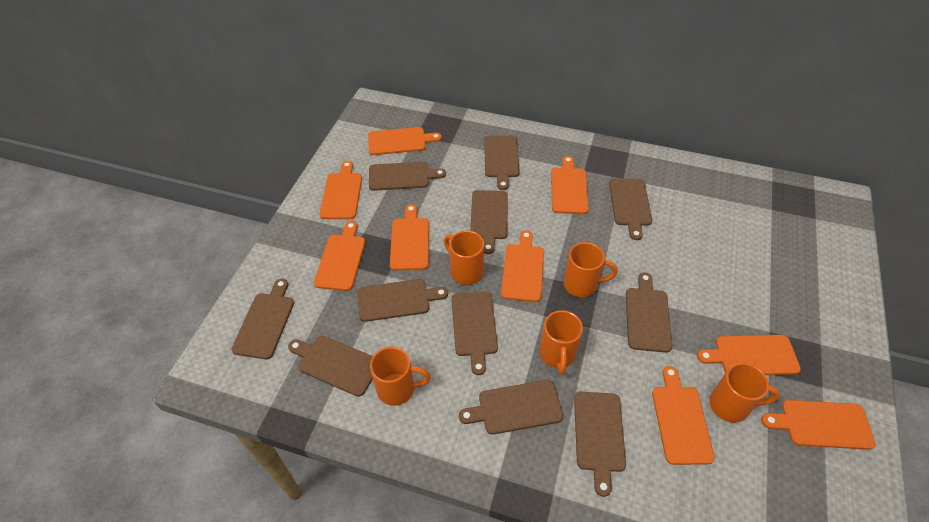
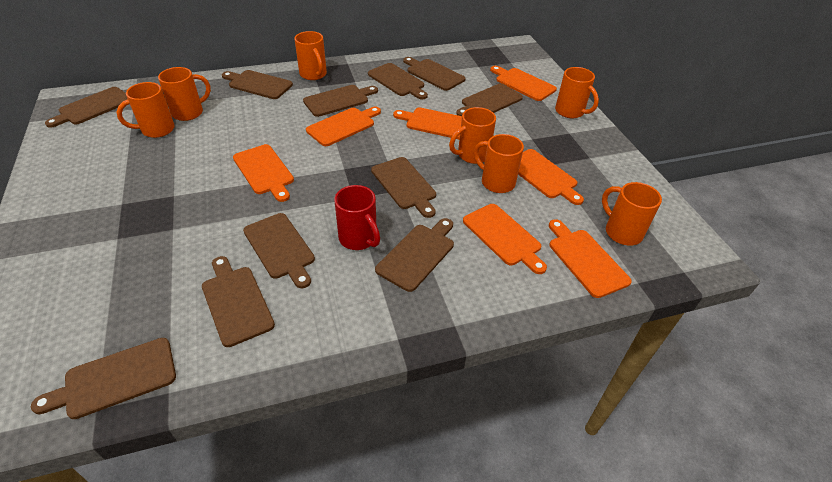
orange cutting board: [314,221,365,291] [320,161,362,219] [368,127,442,155] [390,204,429,271] [501,230,544,302] [551,156,589,214] [652,366,715,465] [697,335,801,375] [761,400,876,450] = 9 -> [233,144,294,202] [306,106,381,146] [393,107,462,140] [463,204,547,274] [490,66,557,101] [518,149,584,205] [549,219,632,298] = 7
orange mug: [370,347,431,406] [444,230,484,285] [539,310,583,375] [563,242,617,297] [709,363,780,423] = 5 -> [117,82,175,138] [158,67,211,121] [294,31,327,80] [449,107,496,164] [474,134,524,193] [555,67,599,118] [602,182,662,246] = 7
red mug: none = 0 -> [334,185,380,250] = 1

